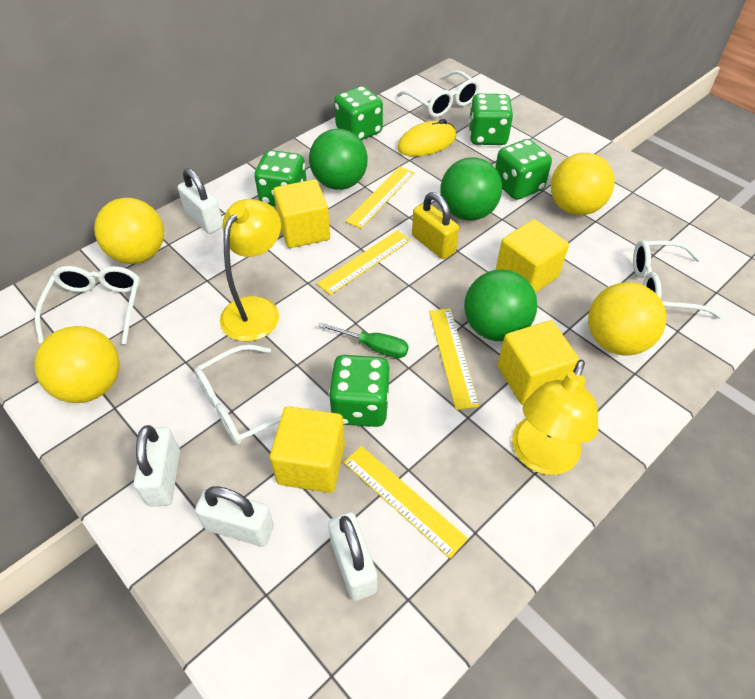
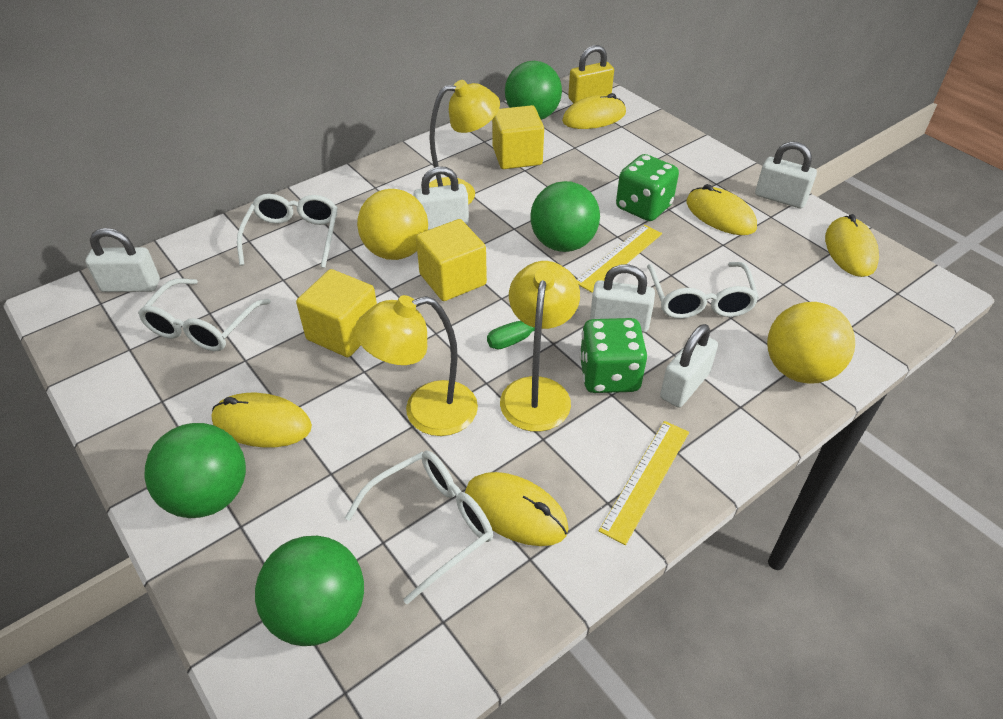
green ball: [309,129,368,190] [440,157,502,221] [464,270,537,341] = 3 -> [145,423,246,518] [255,536,364,646] [505,61,562,120] [530,181,600,252] = 4
green dice: [254,150,307,206] [329,355,390,427] [334,86,383,140] [468,94,513,145] [495,139,552,200] = 5 -> [579,318,648,393] [616,154,679,221] = 2
white padlock: [134,425,180,507] [178,168,223,234] [195,486,274,547] [328,512,377,601] = 4 -> [85,228,160,292] [413,166,469,230] [590,264,655,332] [660,324,718,408] [755,141,817,208] = 5
yellow ball: [34,326,120,403] [94,198,164,264] [551,153,615,215] [588,282,666,356] = 4 -> [357,189,428,260] [767,302,855,384] = 2
yellow cube: [270,406,345,493] [273,179,330,248] [496,219,569,293] [497,320,579,404] = 4 -> [296,269,377,357] [416,219,487,301] [492,105,544,169] = 3
yellow lamp: [220,199,281,341] [512,360,598,475] = 2 -> [355,295,478,436] [429,80,500,205] [500,261,580,432] = 3
yellow mouse: [397,119,456,156] = 1 -> [212,393,312,448] [465,472,568,546] [562,93,626,129] [686,184,757,235] [825,214,879,277] = 5
yellow ruler: [317,230,411,295] [343,446,468,558] [345,167,415,229] [429,308,479,410] = 4 -> [577,225,662,293] [599,421,689,545] = 2

